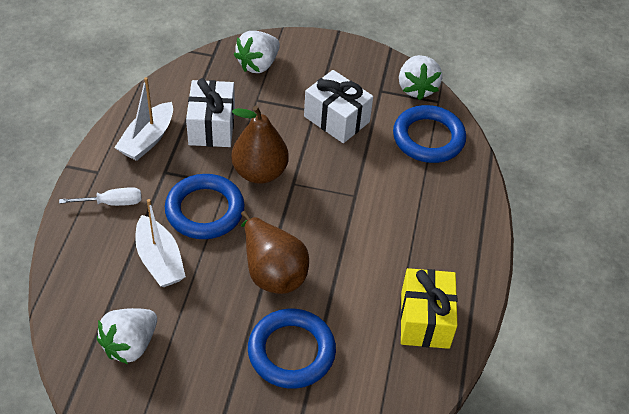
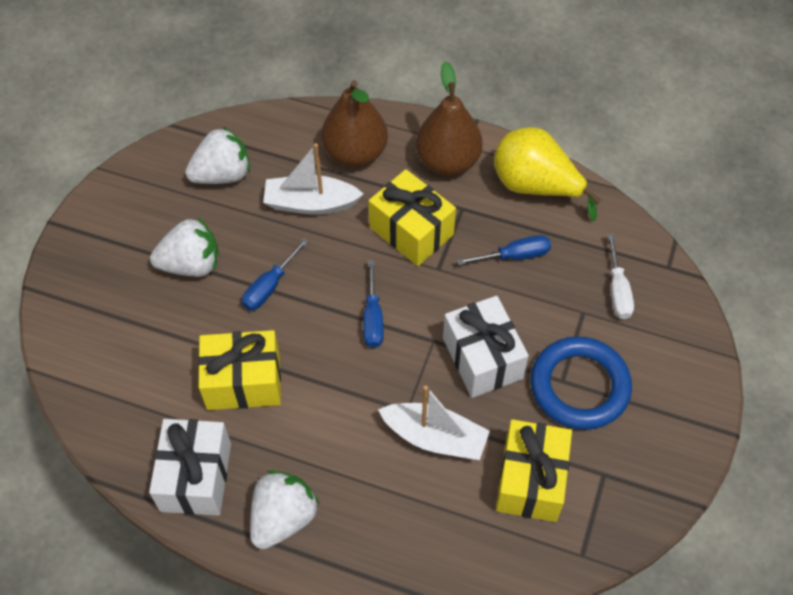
blue ring: [165,174,245,239] [248,309,336,389] [393,105,466,163] = 3 -> [531,336,632,430] = 1
blue screwdriver: none = 0 -> [242,238,309,311] [363,260,384,348] [457,235,551,265] = 3
yellow gift: [400,268,457,349] = 1 -> [198,330,281,410] [369,169,456,266] [496,419,572,522] = 3
yellow pear: none = 0 -> [494,127,601,221] = 1

